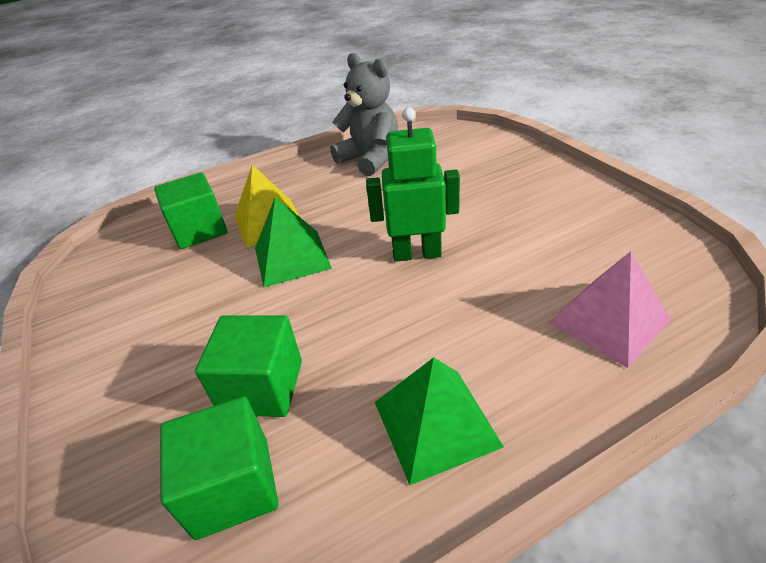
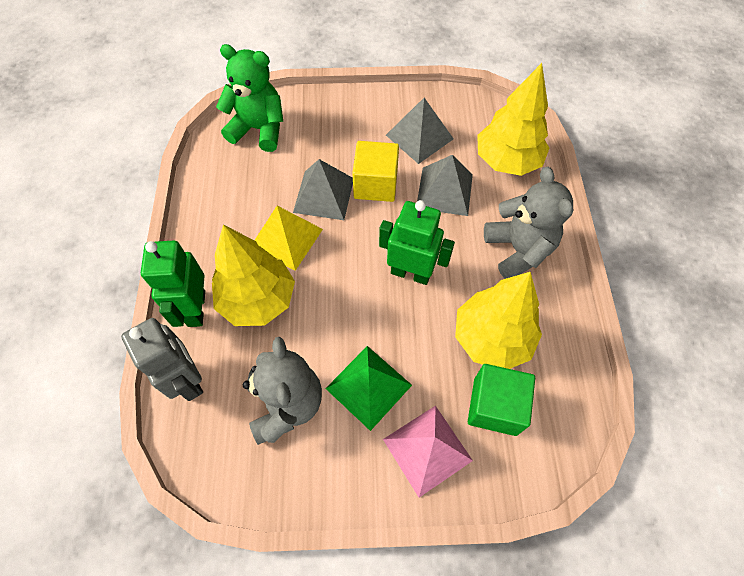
green cube: [154,172,227,249] [160,396,279,540] [195,315,302,417] = 3 -> [468,364,535,436] = 1
green pyramid: [255,197,332,287] [375,357,504,485] = 2 -> [325,346,412,431] = 1
green robot: [366,107,460,262] = 1 -> [141,241,205,327] [379,200,455,285] = 2
green teddy bear: none = 0 -> [216,44,283,152] = 1
grey pyramid: none = 0 -> [293,159,353,220] [386,98,454,164] [417,155,473,216] = 3
grey robot: none = 0 -> [121,318,203,401] = 1
grey teddy bear: [330,53,398,176] = 1 -> [243,337,322,445] [484,167,574,279] = 2
yellow cube: none = 0 -> [352,141,399,202] = 1
yellow tree: none = 0 -> [212,225,295,326] [455,272,542,369] [477,63,549,176] = 3

